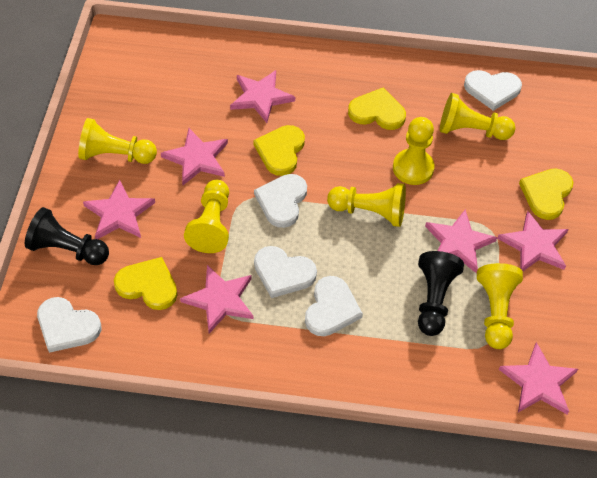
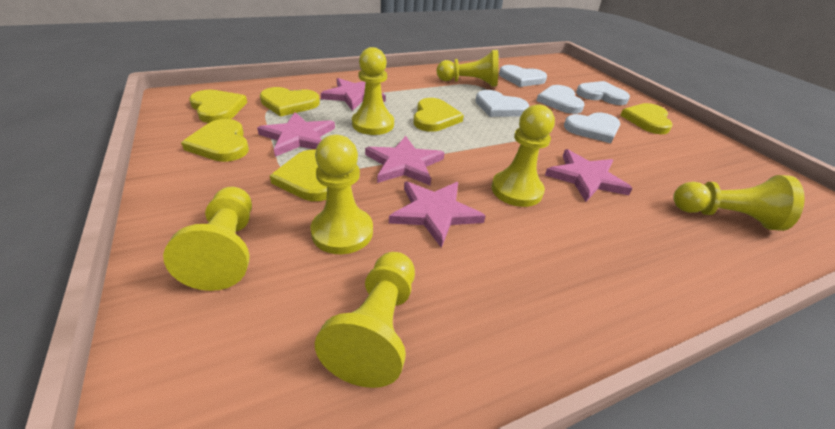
black pawn: [25,207,109,265] [418,251,464,336] = 2 -> none = 0
pink star: [83,179,155,239] [161,128,228,185] [180,265,253,334] [230,70,295,123] [425,209,497,273] [497,211,569,271] [499,342,578,414] = 7 -> [257,112,335,157] [321,78,386,111] [365,136,445,185] [389,182,486,248] [545,149,633,202] = 5
yellow heart: [114,257,178,310] [254,125,305,176] [348,88,406,130] [519,168,573,220] = 4 -> [181,119,249,162] [189,90,247,123] [260,87,320,117] [270,150,327,201] [413,98,464,132] [620,103,673,134] = 6
yellow pawn: [78,118,157,164] [184,180,229,253] [327,183,406,227] [393,117,435,185] [440,93,515,140] [477,263,523,349] = 6 -> [163,187,252,291] [311,135,373,254] [315,252,415,388] [352,47,394,135] [436,50,499,87] [492,104,555,207] [673,175,805,231] = 7

